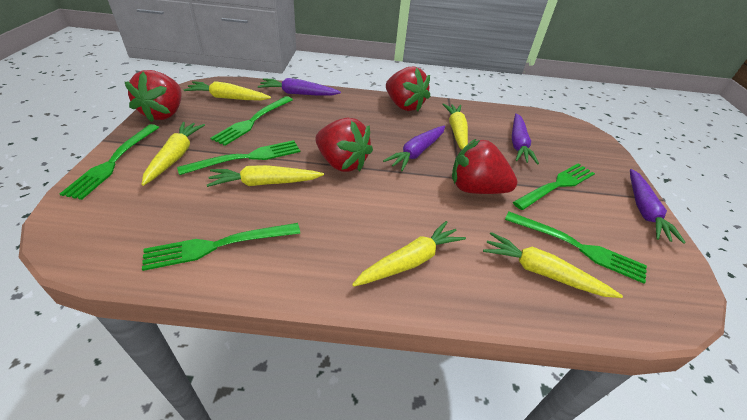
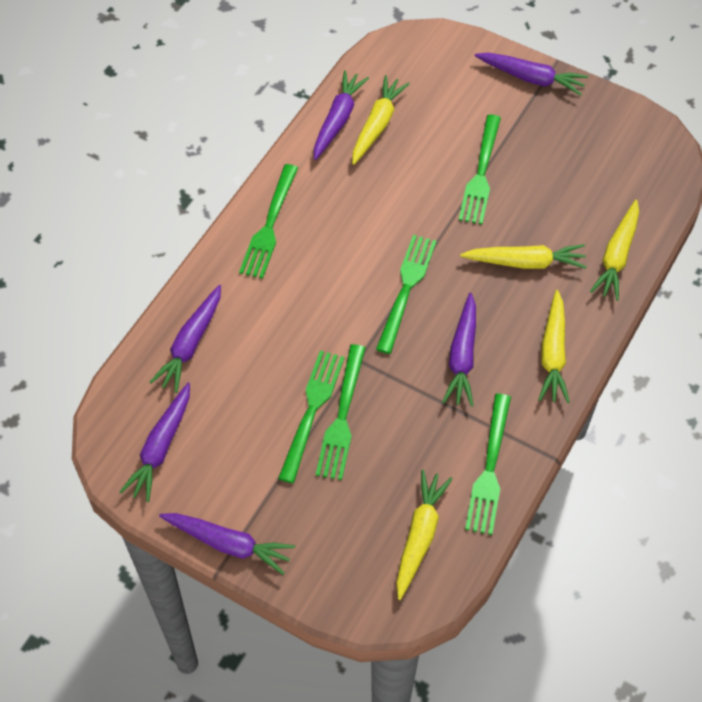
purple carrot: [258,78,341,96] [383,125,445,171] [512,113,539,164] [630,169,686,244] = 4 -> [120,383,190,502] [149,285,221,393] [159,513,295,575] [314,70,369,160] [443,293,476,407] [475,53,588,96] = 6
red strawberry: [125,70,181,122] [315,117,373,172] [386,67,430,112] [452,139,517,194] = 4 -> none = 0
yellow carrot: [142,122,205,186] [184,81,271,100] [207,165,324,187] [352,221,466,287] [442,104,468,150] [483,232,623,298] = 6 -> [352,75,410,165] [396,470,453,600] [460,244,587,269] [538,290,570,403] [590,199,639,301] = 5

